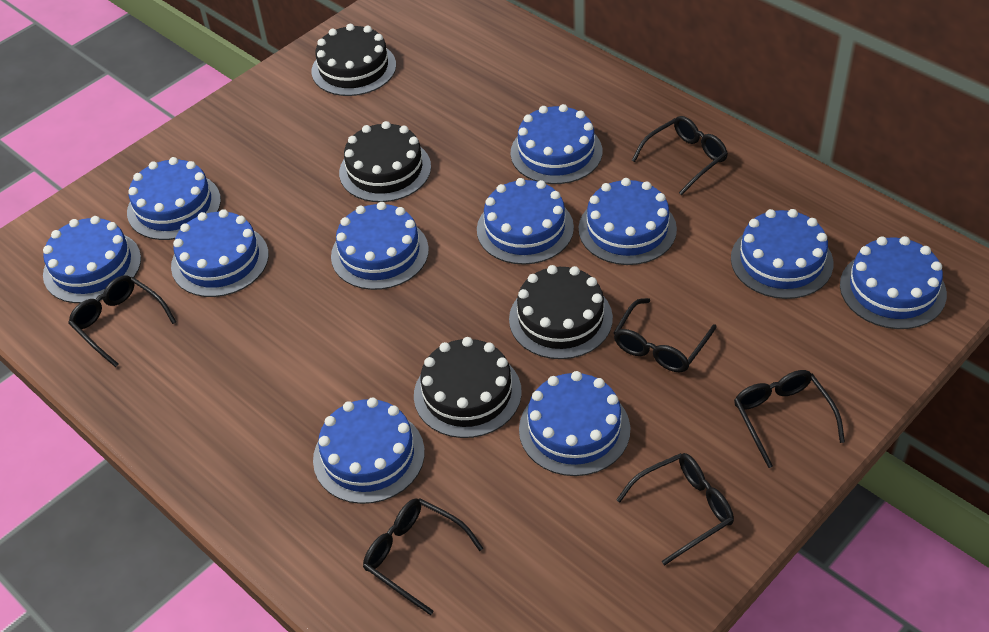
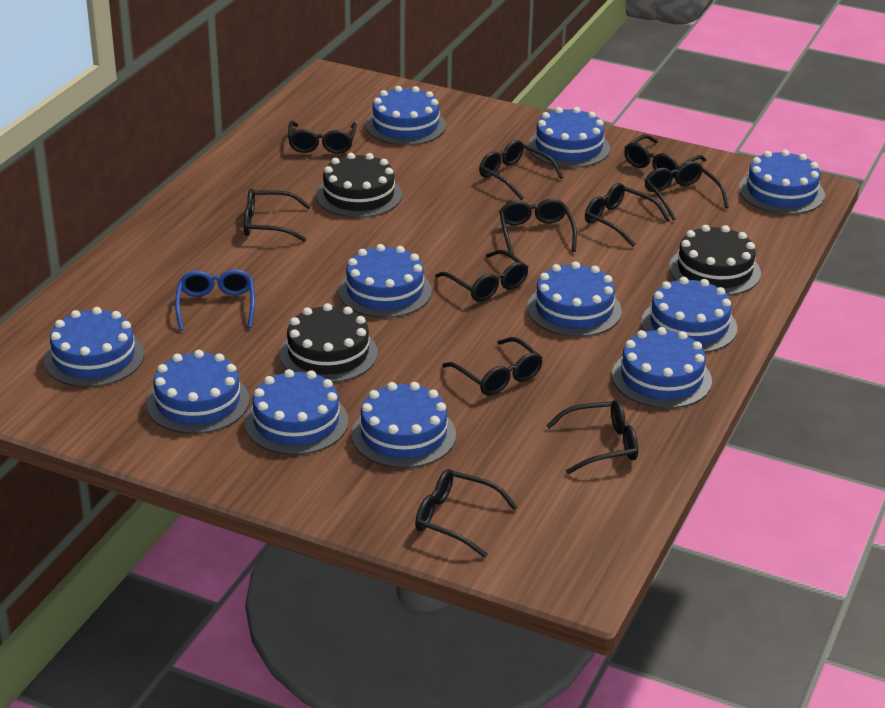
black cake: [312,24,396,96] [339,121,431,202] [414,337,522,438] [509,265,613,359] = 4 -> [279,303,378,383] [316,153,402,218] [669,225,761,296] = 3
black glasses: [68,275,176,367] [363,498,483,615] [614,298,717,372] [616,453,734,565] [632,116,728,195] [734,370,845,468] = 6 -> [244,188,311,242] [288,121,357,154] [415,469,517,558] [435,250,529,302] [442,337,543,395] [479,140,563,200] [499,199,577,255] [546,400,638,474] [585,183,670,247] [624,135,706,178] [645,161,729,220] = 11
blue glasses: none = 0 -> [175,269,255,331] = 1

